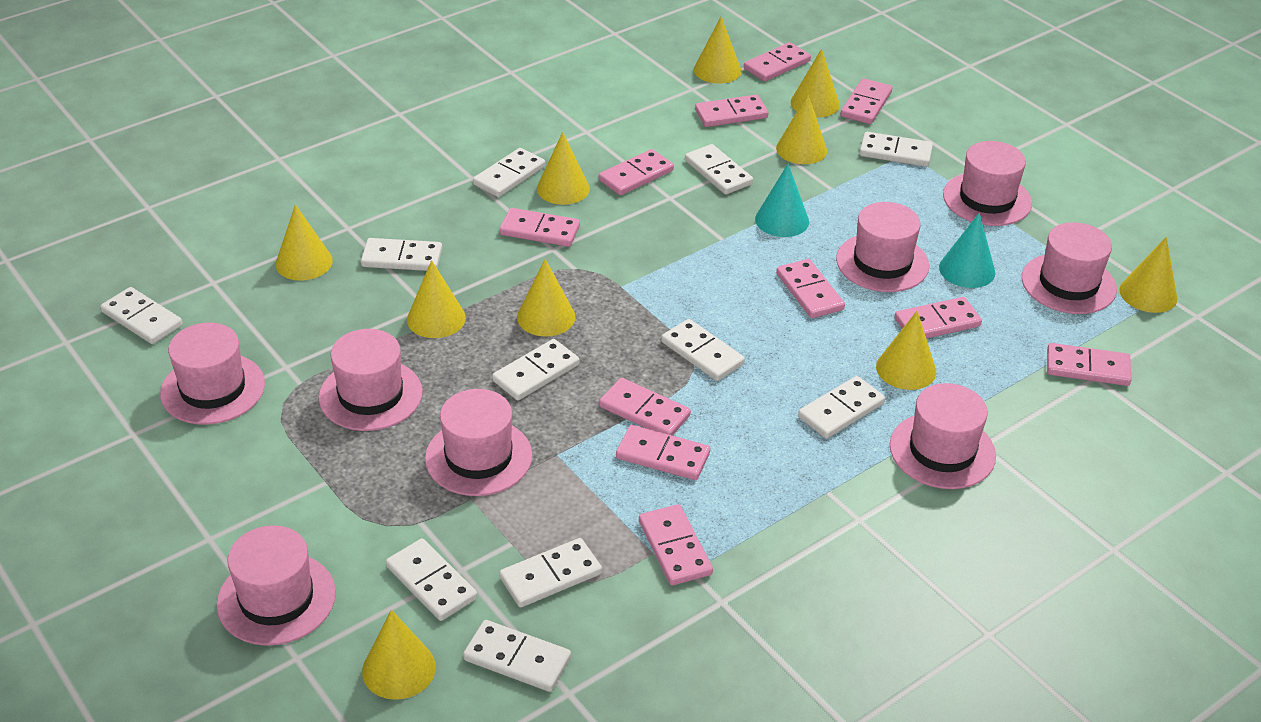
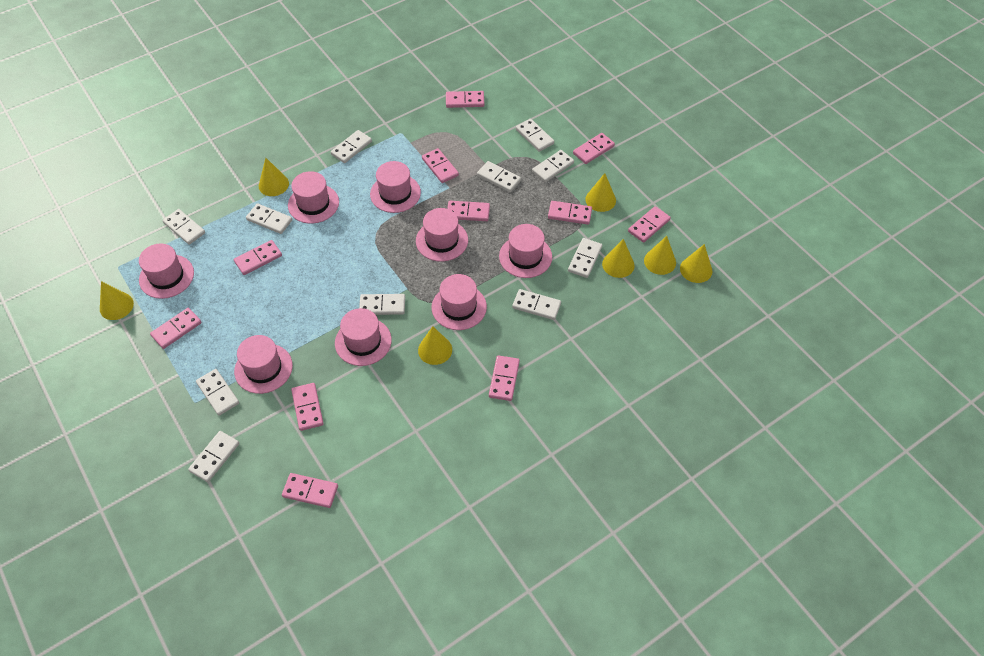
turquoise cone: [755,164,809,237] [939,213,995,288] = 2 -> none = 0
yellow cone: [276,204,333,281] [362,610,436,700] [407,260,466,338] [517,259,575,337] [537,132,590,205] [694,17,741,84] [776,94,827,164] [791,49,840,117] [876,311,936,390] [1119,237,1177,313] = 10 -> [100,281,134,320] [259,158,289,196] [418,326,452,365] [585,173,616,212] [602,239,635,278] [644,236,676,275] [680,244,712,283] = 7

